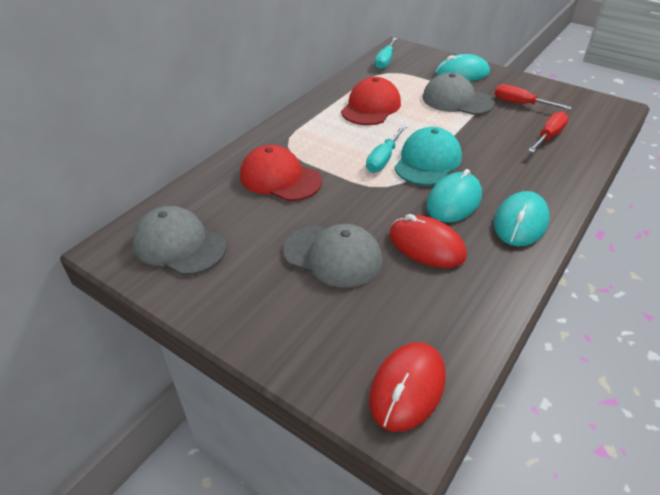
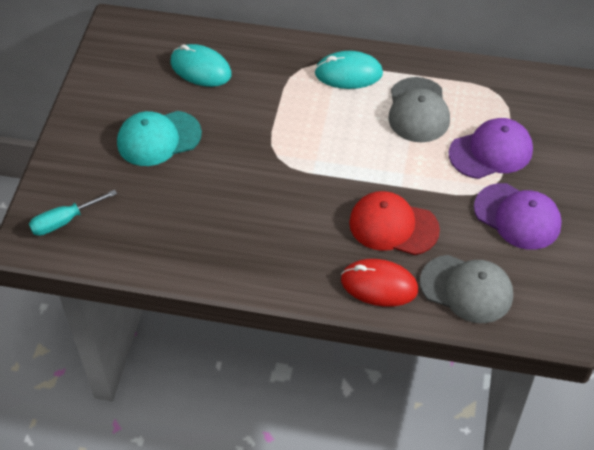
grey cap: [132,206,227,275] [283,224,382,288] [423,73,495,115] = 3 -> [388,77,450,142] [420,255,513,323] = 2
purple cap: none = 0 -> [449,118,533,179] [474,183,562,250] = 2
red cap: [240,145,322,201] [341,77,401,125] = 2 -> [349,191,440,255] = 1
red mouse: [369,342,446,432] [389,214,467,268] = 2 -> [341,259,418,307] = 1
red screwdriver: [495,84,572,110] [528,112,569,153] = 2 -> none = 0
turquoise mouse: [426,169,482,222] [435,54,490,81] [494,191,550,247] = 3 -> [170,44,231,87] [315,51,383,89] = 2
turquoise screwdriver: [366,125,406,173] [375,38,397,69] = 2 -> [29,190,117,236] = 1

